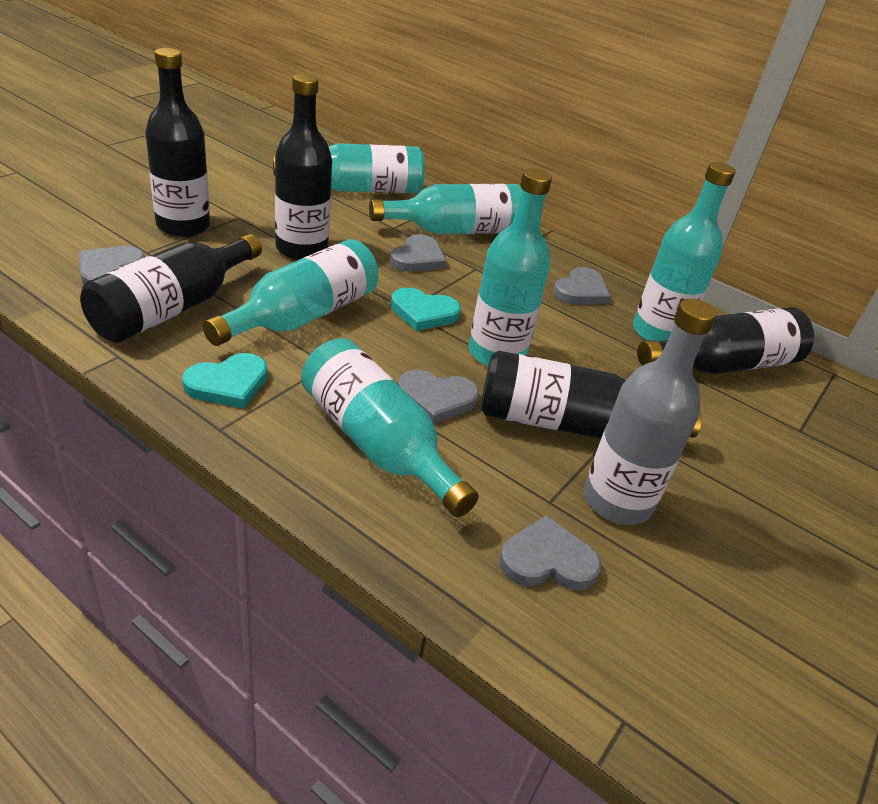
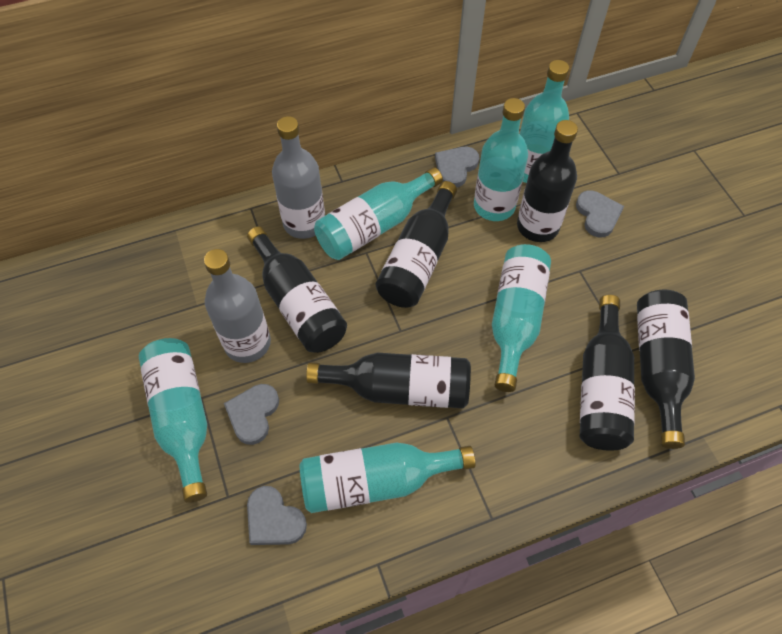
black bottle: [80,234,262,343] [145,48,210,237] [275,73,332,260] [481,350,702,439] [637,307,814,374] = 5 -> [247,226,347,353] [306,353,471,408] [376,181,457,308] [517,120,578,242] [580,295,635,451] [637,290,695,449] = 6
grey bottle: [584,299,717,525] = 1 -> [204,249,271,363] [272,116,325,239] = 2
grey heart: [79,246,145,284] [390,234,446,272] [398,370,479,424] [499,515,601,591] [553,267,611,304] = 5 -> [224,384,279,445] [247,486,307,545] [435,147,479,187] [576,190,624,237] = 4
turquoise heart: [182,353,267,409] [391,287,461,331] = 2 -> none = 0

